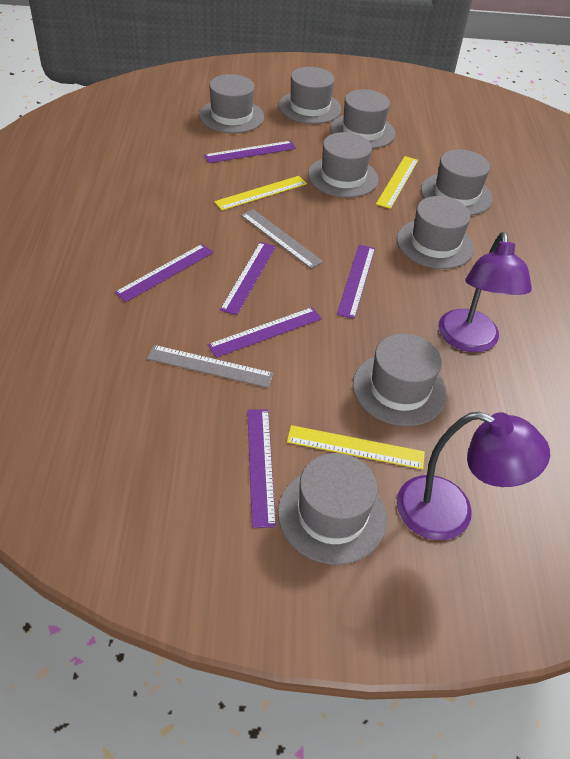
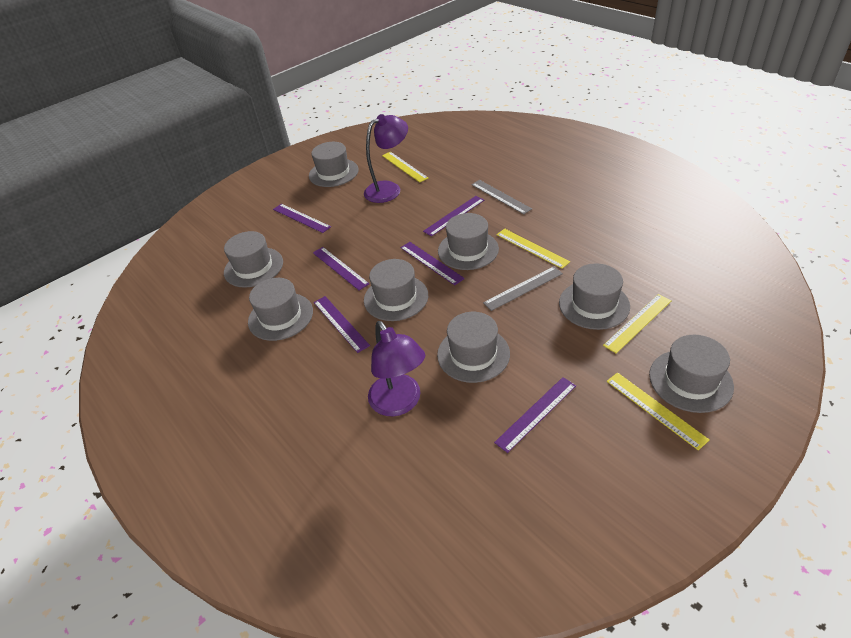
yellow ruler: [214,176,307,210] [287,425,425,470] [376,156,418,209] = 3 -> [382,152,429,183] [496,229,570,269] [603,294,672,354] [607,372,709,450] = 4

